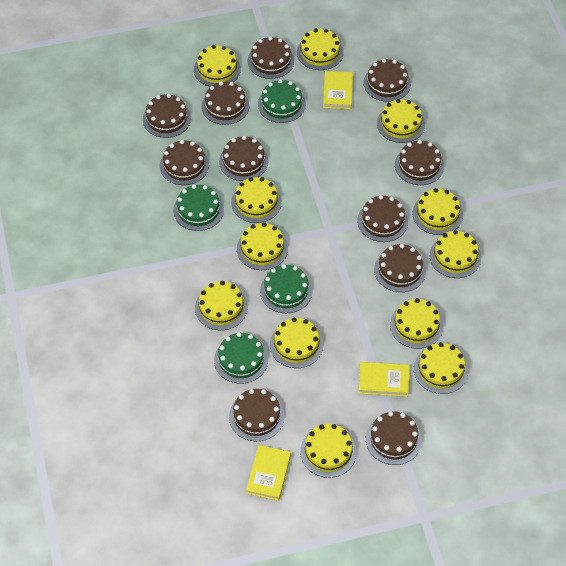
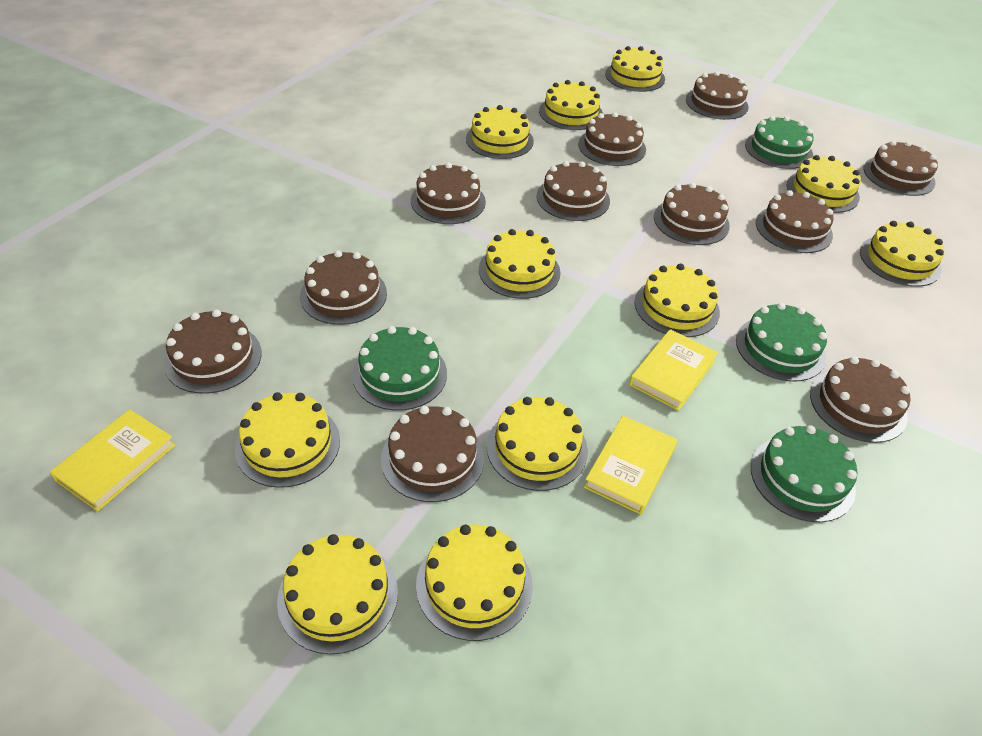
yellow cake: [194,45,241,87] [195,281,248,330] [231,177,282,223] [237,222,288,270] [270,318,323,368] [297,29,343,70] [300,424,357,478] [377,99,425,143] [390,298,443,349] [412,188,463,235] [414,342,468,394] [430,230,481,278] = 12 -> [235,392,340,488] [277,534,398,654] [416,525,533,641] [466,105,534,159] [479,229,561,299] [487,397,588,491] [539,80,603,130] [605,46,665,92] [634,264,720,337] [787,155,861,213] [860,221,944,287] = 11

